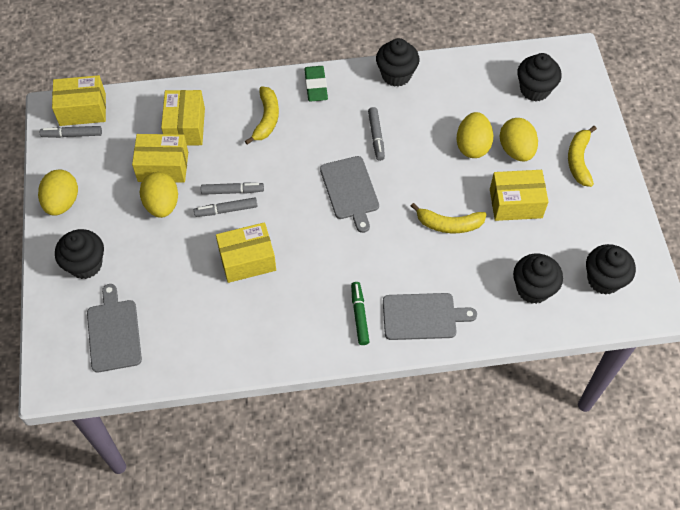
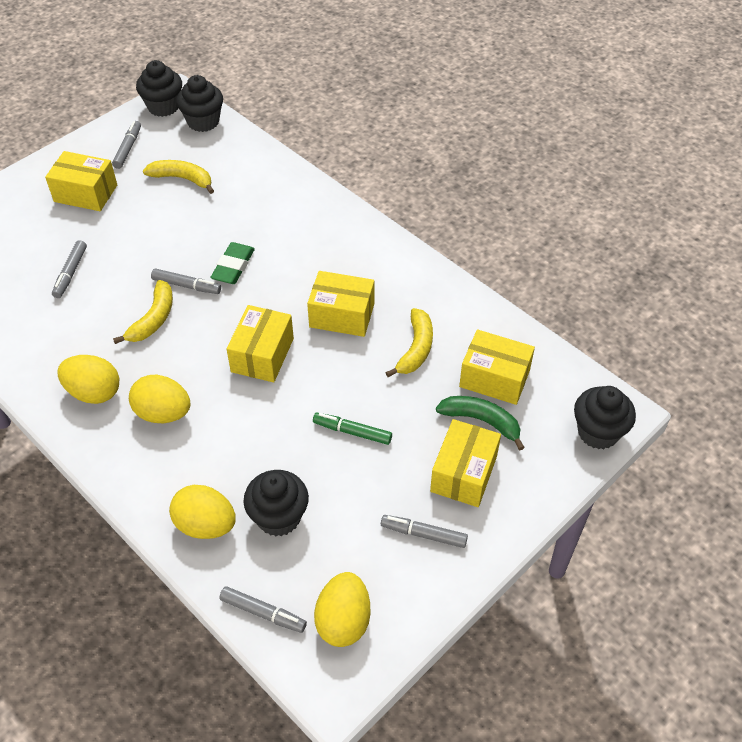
black cupcake: [55,229,104,279] [376,38,419,87] [513,253,563,304] [517,53,562,102] [586,244,636,295] = 5 -> [136,60,182,117] [176,75,223,132] [243,470,309,536] [574,386,636,449] = 4
green banana: none = 0 -> [436,396,525,450] = 1
grey cutting board: [87,284,142,373] [320,156,379,233] [383,293,477,340] = 3 -> none = 0
grey marker: [40,126,102,138] [194,197,258,217] [201,182,264,195] [368,107,385,161] = 4 -> [52,240,87,298] [112,121,141,169] [151,268,221,294] [219,586,307,633] [381,515,468,548] = 5

